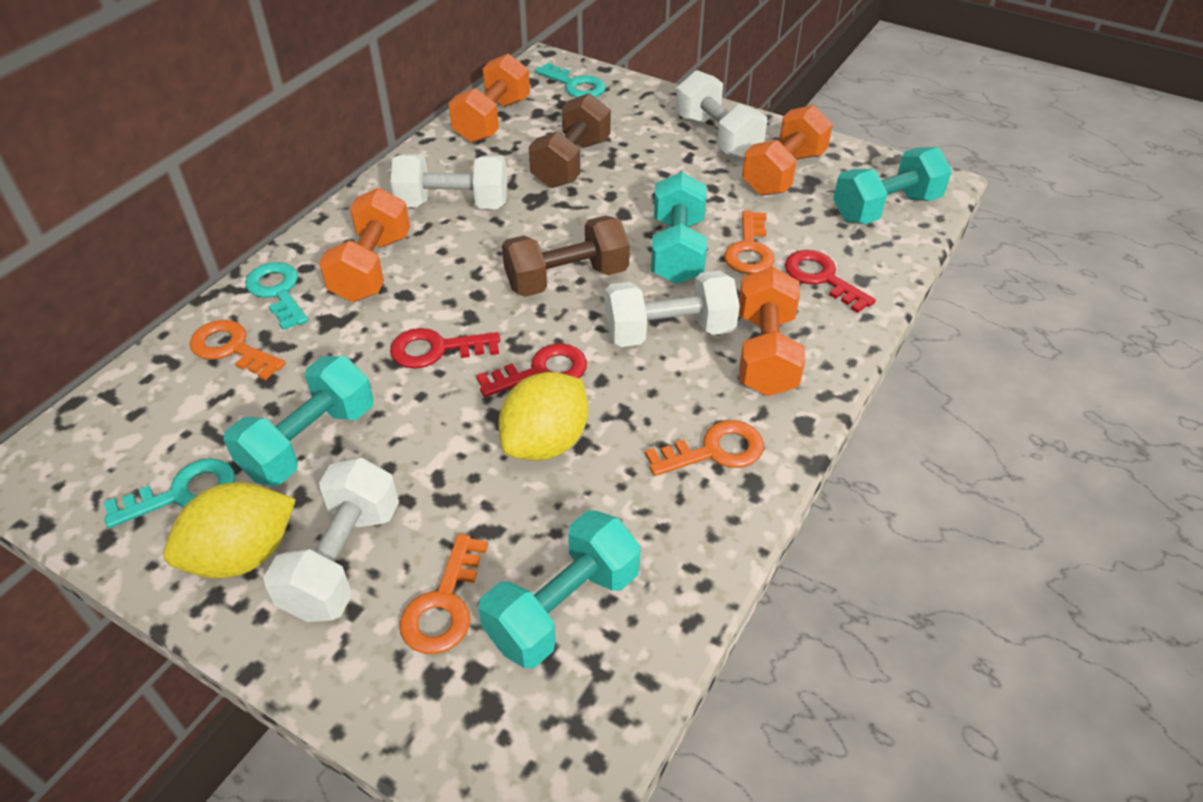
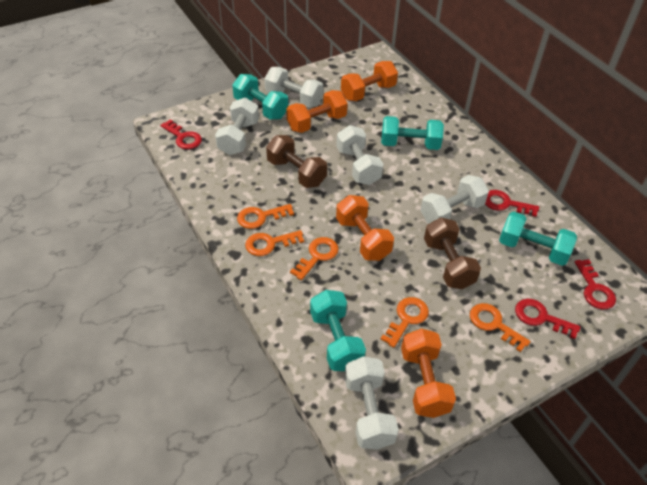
orange key: [189,320,286,380] [400,534,488,654] [645,420,764,476] [724,210,775,274] = 4 -> [237,204,294,229] [245,230,304,256] [290,237,339,280] [380,297,429,348] [470,303,531,352] = 5
red key: [390,328,500,369] [476,343,587,397] [785,250,876,313] = 3 -> [160,119,202,149] [485,190,539,217] [515,299,580,339] [575,259,616,310] = 4
turquoise key: [104,458,235,528] [245,262,308,330] [535,62,606,97] = 3 -> none = 0
white dumbbell: [263,458,399,622] [390,154,507,209] [605,270,740,347] [676,70,767,159] = 4 -> [215,98,259,155] [265,67,323,108] [336,125,383,185] [344,356,399,450] [420,175,489,224] = 5
yellow lemon: [164,482,296,579] [498,372,588,461] = 2 -> none = 0

